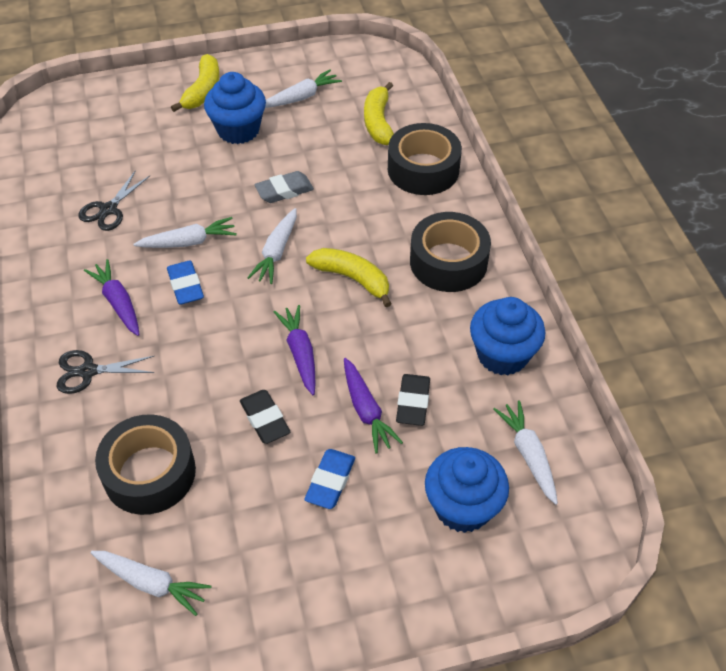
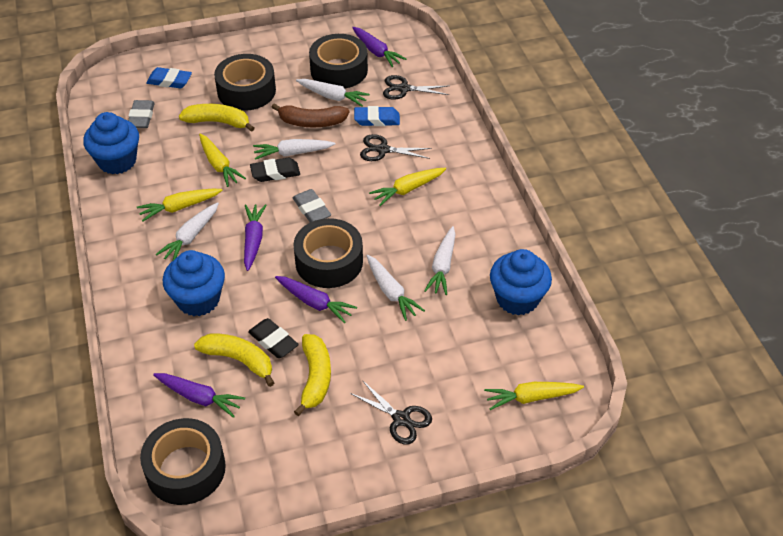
black scissors: [57,350,154,394] [78,170,150,231] = 2 -> [350,380,432,444] [360,134,432,161] [383,75,449,100] = 3
black tape: [95,414,196,515] [388,123,462,195] [410,212,491,292] = 3 -> [140,418,226,505] [214,54,276,111] [293,218,363,288] [309,34,368,88] = 4
brown banana: none = 0 -> [272,103,349,127] = 1
grey eraser: [254,171,314,203] = 1 -> [128,100,155,128] [292,189,331,222] = 2
purple carrot: [84,259,140,336] [274,305,316,395] [344,358,403,453] = 3 -> [153,373,245,418] [244,204,266,271] [275,276,357,323] [352,27,406,67] = 4
yellow carrot: none = 0 -> [137,189,223,222] [199,134,246,187] [369,168,446,206] [484,382,584,410] = 4

